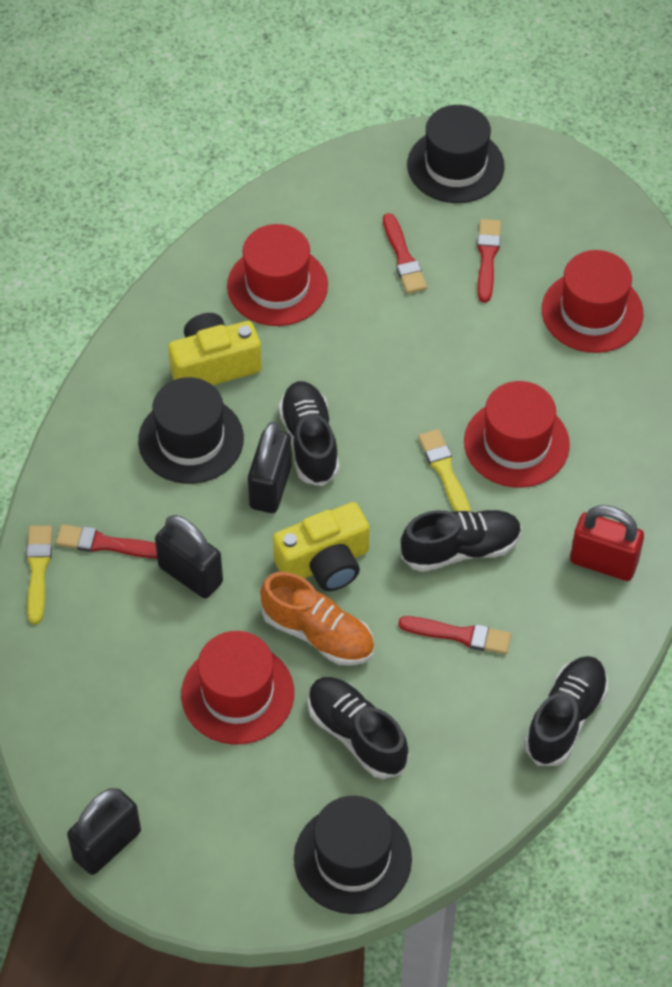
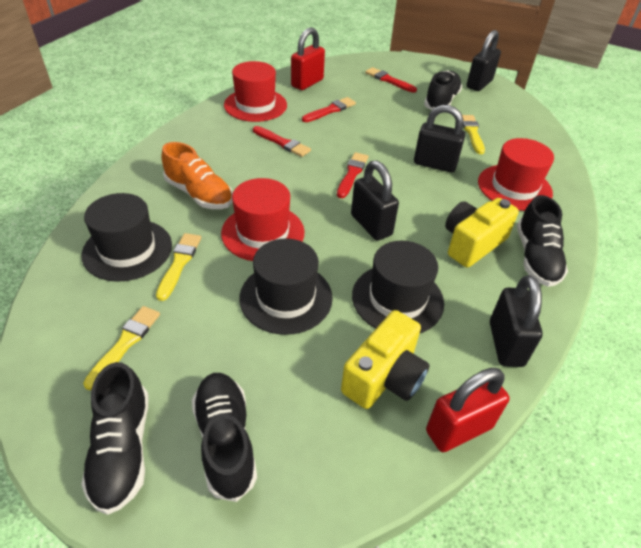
black padlock: [67,788,141,875] [155,515,223,599] [248,422,292,513] = 3 -> [351,160,399,241] [414,105,465,172] [466,30,501,91] [490,275,543,367] = 4
red hat: [181,631,294,744] [227,224,328,326] [464,381,570,487] [542,250,643,353] = 4 -> [221,178,305,261] [224,61,287,122] [478,138,554,211] = 3
red padlock: [570,505,644,581] = 1 -> [291,27,325,90] [426,368,510,452] = 2
yellow brush: [26,526,52,624] [418,429,471,512] = 2 -> [83,306,160,390] [156,233,201,301] [462,115,485,154] = 3

